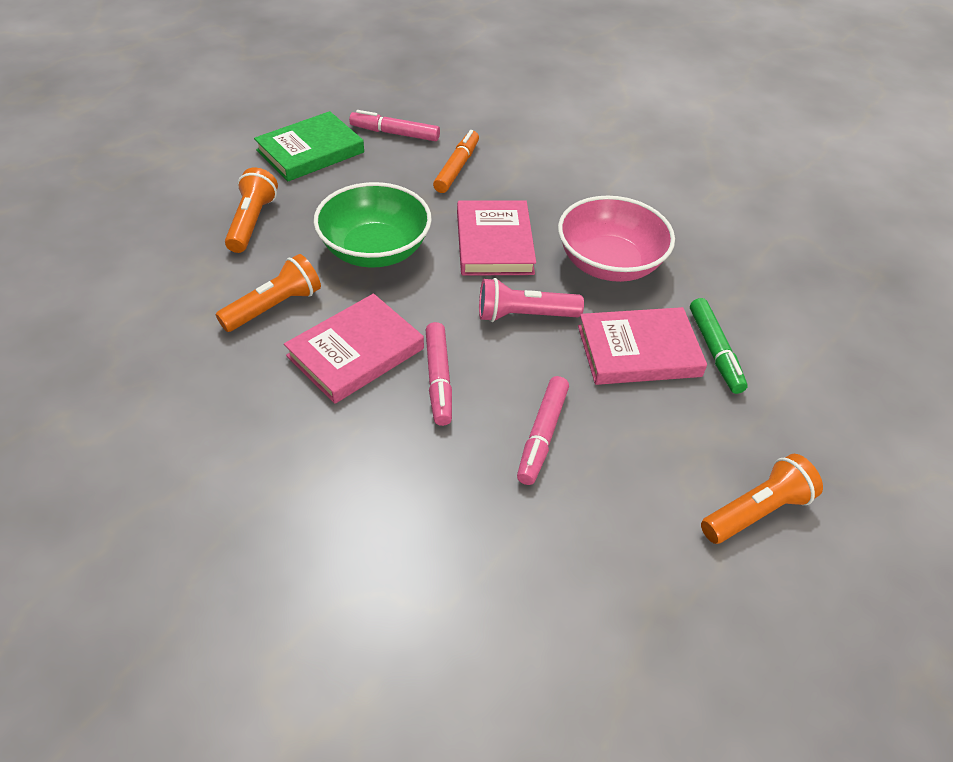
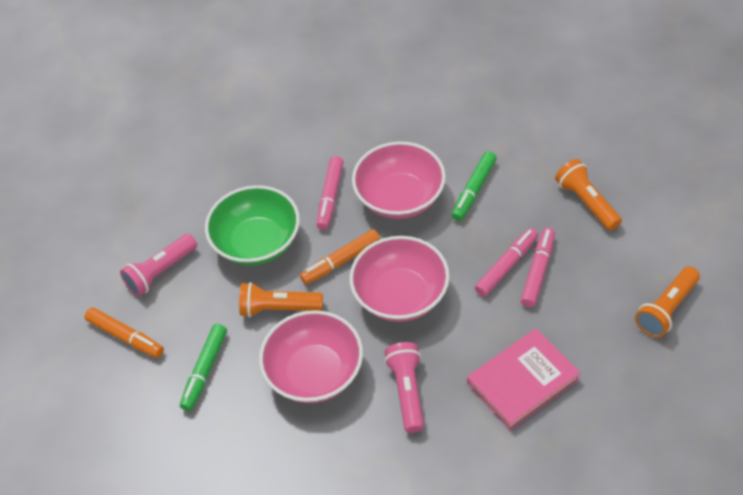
green book: [254,111,364,181] = 1 -> none = 0
green marker: [690,298,748,394] = 1 -> [180,324,227,411] [451,151,497,221] = 2
orange marker: [433,130,479,193] = 1 -> [84,307,164,358] [300,229,380,284] = 2
pink book: [284,294,424,404] [457,200,536,276] [578,307,707,385] = 3 -> [467,328,580,430] = 1
pink bowl: [558,196,675,282] = 1 -> [259,310,363,403] [349,236,450,322] [352,142,446,219] = 3
pink flashlight: [479,278,584,322] = 1 -> [120,234,197,296] [384,342,424,433] = 2

